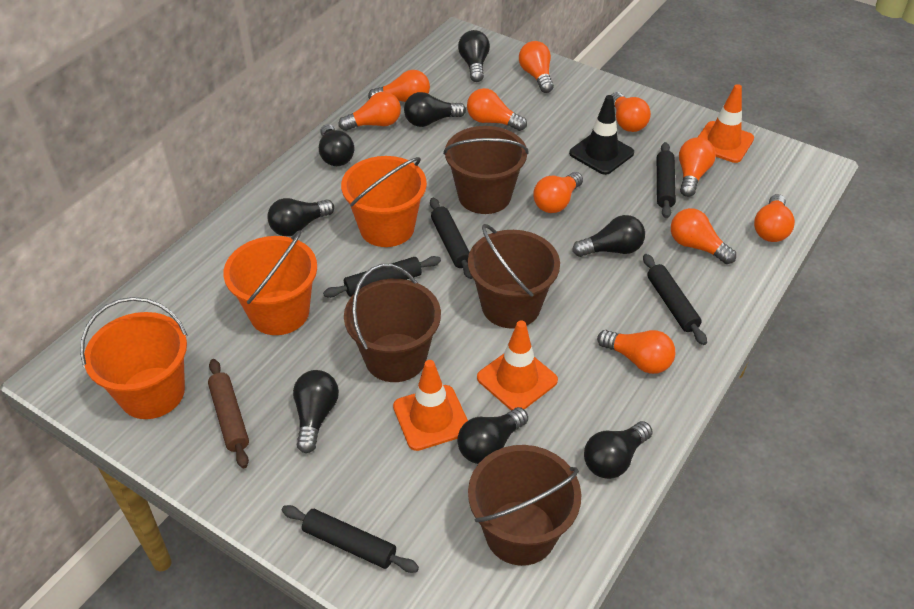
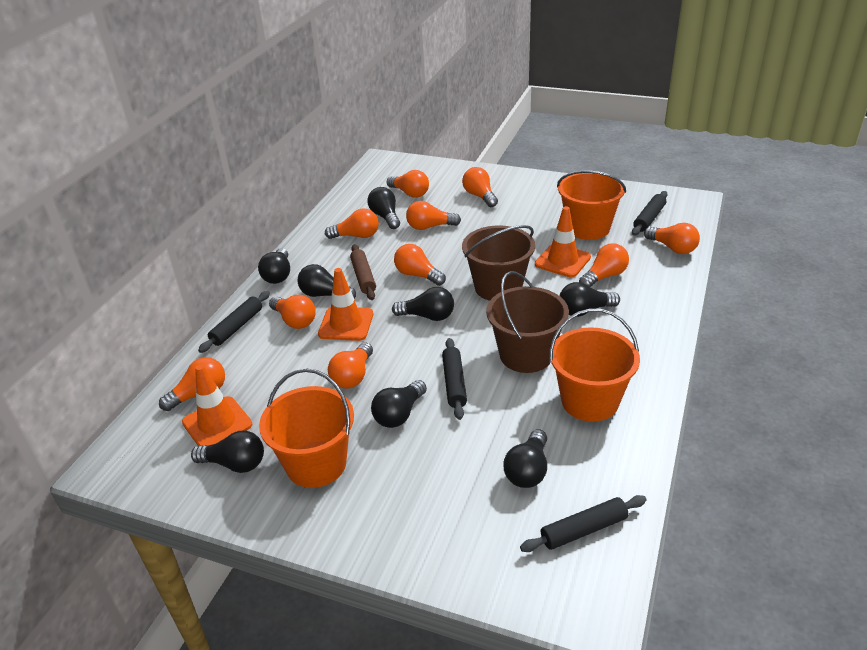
black rolling pin: [282,505,419,573] [323,256,441,298] [430,198,473,279] [643,254,707,345] [657,142,676,218] = 5 -> [198,291,270,353] [442,338,467,420] [520,495,647,552] [632,191,668,236] = 4
black traffic cone: [569,95,634,175] = 1 -> none = 0
brown bucket: [344,264,441,382] [443,126,529,214] [468,224,560,328] [468,445,582,566] = 4 -> [462,225,535,301] [486,271,569,373] = 2

